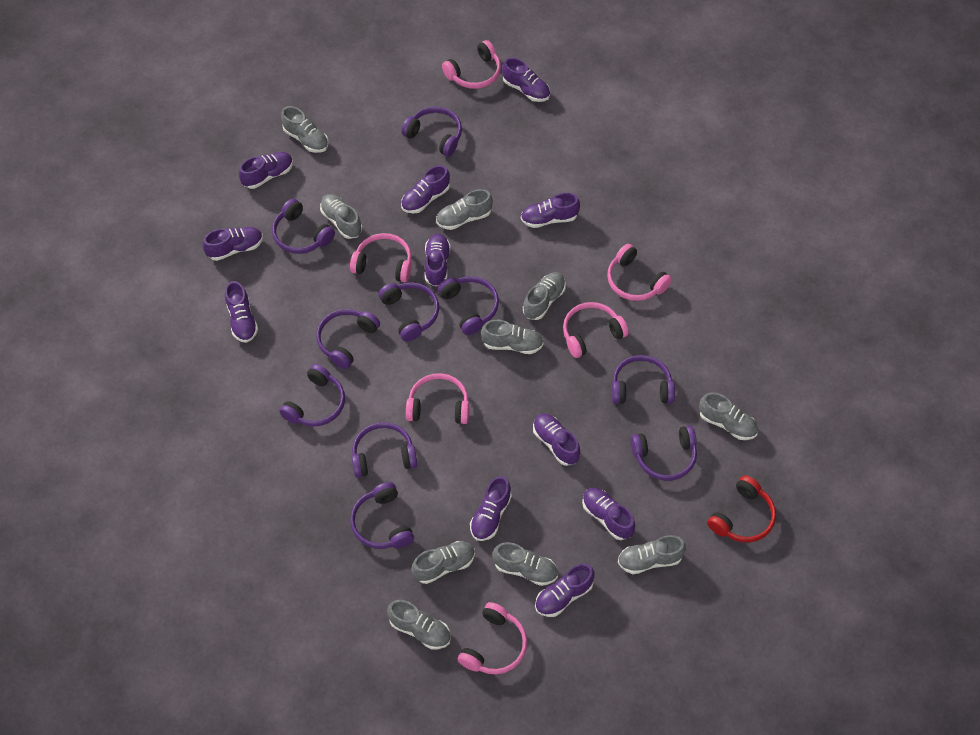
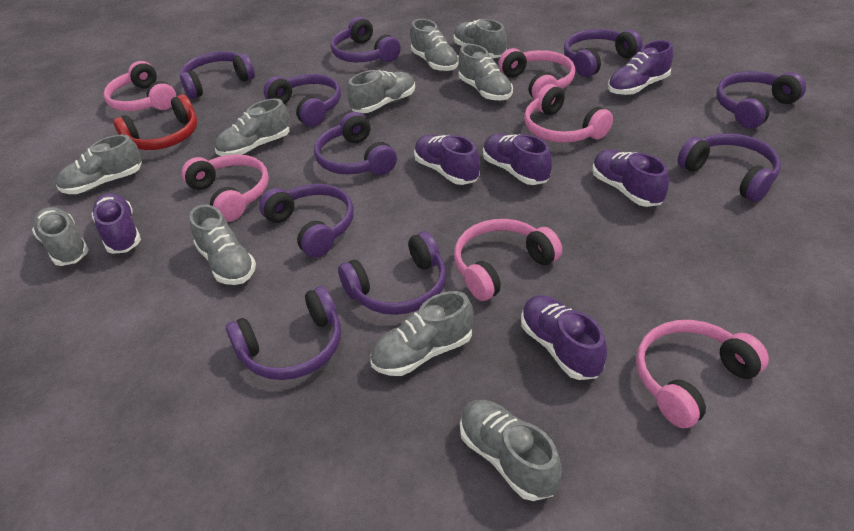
purple shoe: [203,227,263,261] [225,281,258,343] [239,152,293,189] [401,165,450,213] [425,234,451,286] [470,476,512,541] [502,57,550,102] [521,193,580,228] [533,413,580,466] [535,563,595,617] [582,488,635,540] = 11 -> [91,193,141,254] [414,135,480,185] [483,133,552,185] [521,295,607,380] [592,150,669,207] [608,40,673,95] = 6

